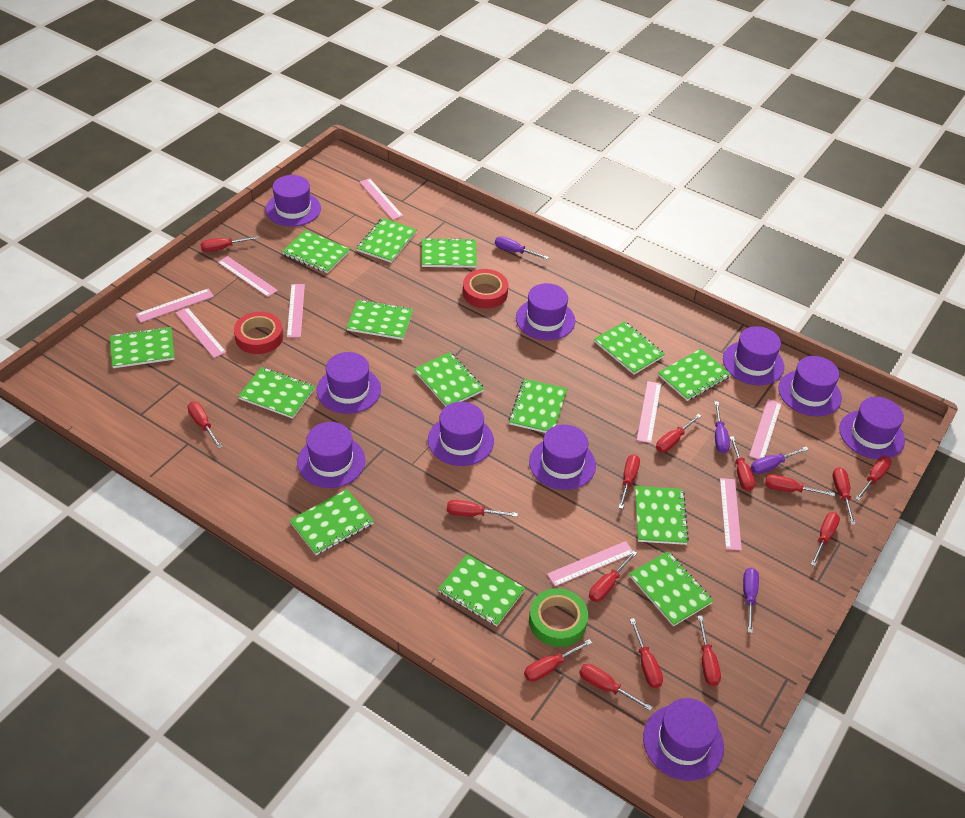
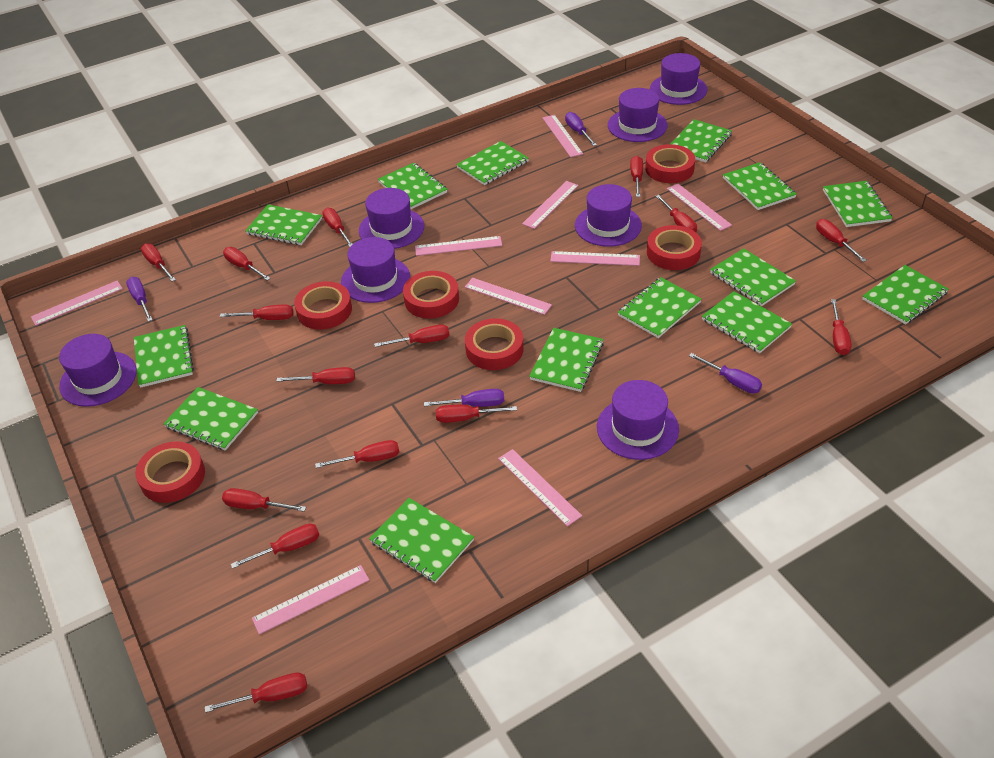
green tape: [529,588,588,647] = 1 -> none = 0
purple hat: [265,175,321,226] [297,422,365,488] [317,352,381,414] [428,402,494,466] [516,283,575,340] [529,424,596,490] [643,698,724,781] [723,326,784,385] [778,356,842,416] [839,397,905,459] = 10 -> [59,334,137,407] [341,237,410,303] [359,188,424,249] [575,184,642,247] [597,380,679,460] [608,88,668,142] [650,53,707,105] = 7
red tape: [234,312,283,354] [463,269,508,309] = 2 -> [135,441,205,503] [294,281,352,330] [403,271,459,318] [465,318,524,370] [645,144,695,183] [647,225,702,270] = 6

